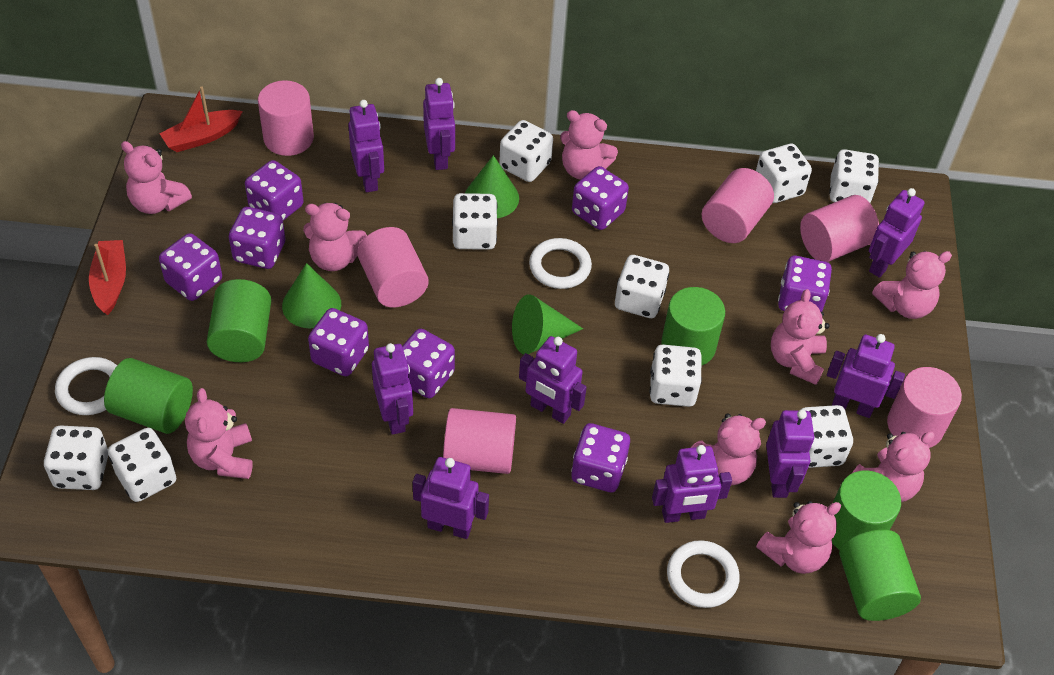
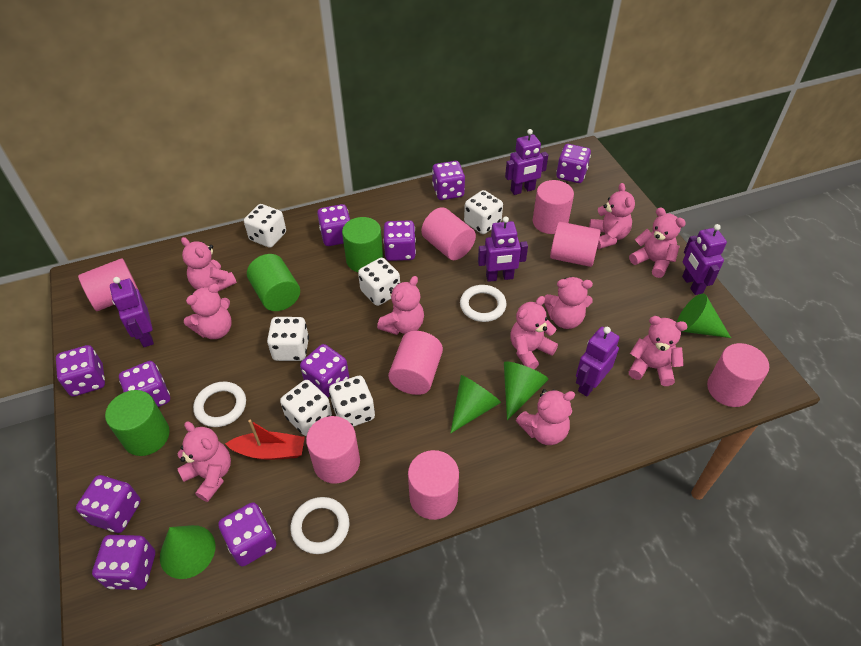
green cone: [282,263,341,328] [465,155,519,218] [512,294,583,354] = 3 -> [160,525,216,579] [451,375,501,433] [504,362,549,420] [677,294,731,338] = 4
green cylinder: [104,358,193,434] [207,279,271,362] [661,287,725,366] [832,470,901,550] [839,530,921,621] = 5 -> [105,390,170,456] [247,254,300,311] [342,217,383,272] = 3
pink cylinder: [258,80,314,156] [357,227,428,307] [443,408,516,474] [702,168,774,243] [800,195,879,262] [887,367,962,448] = 6 -> [78,258,138,311] [306,416,360,484] [388,331,443,395] [408,450,459,520] [421,207,476,260] [533,180,574,234] [550,222,601,267] [707,343,769,407] = 8
pink teddy bear: [121,141,192,214] [185,388,253,479] [303,203,367,271] [560,110,618,180] [690,413,766,486] [756,501,841,574] [771,289,829,385] [852,431,935,502] [872,251,952,319] = 9 -> [177,422,231,502] [181,237,237,291] [184,284,232,339] [377,276,424,335] [510,296,558,369] [516,389,575,445] [544,277,593,329] [589,183,635,249] [629,208,686,278] [629,316,688,386] = 10
purple dice: [159,233,222,301] [229,207,285,269] [245,160,304,221] [308,308,369,376] [402,329,455,398] [571,423,630,492] [572,166,629,230] [778,256,832,312] = 8 -> [56,345,105,396] [76,475,141,533] [92,535,155,590] [119,361,170,407] [218,502,276,566] [300,344,349,397] [317,204,350,246] [383,220,416,261] [432,161,465,200] [556,144,591,183] = 10
purple robot: [348,100,384,192] [372,343,413,435] [413,457,489,539] [423,78,455,170] [519,336,587,424] [652,445,732,523] [766,410,814,498] [827,334,905,418] [869,188,925,278] = 9 -> [110,277,154,347] [478,216,528,282] [505,129,548,195] [576,327,620,397] [682,224,727,295] = 5
red boat: [89,240,126,315] [159,86,243,152] = 2 -> [225,420,305,460] = 1
white dice: [44,425,108,490] [108,428,176,502] [452,193,498,250] [499,120,553,182] [615,255,669,318] [650,345,702,407] [756,144,812,203] [801,405,853,468] [829,149,879,203] = 9 -> [244,204,286,248] [267,317,309,361] [280,380,332,436] [329,376,375,427] [358,258,400,306] [464,190,503,234] = 6

